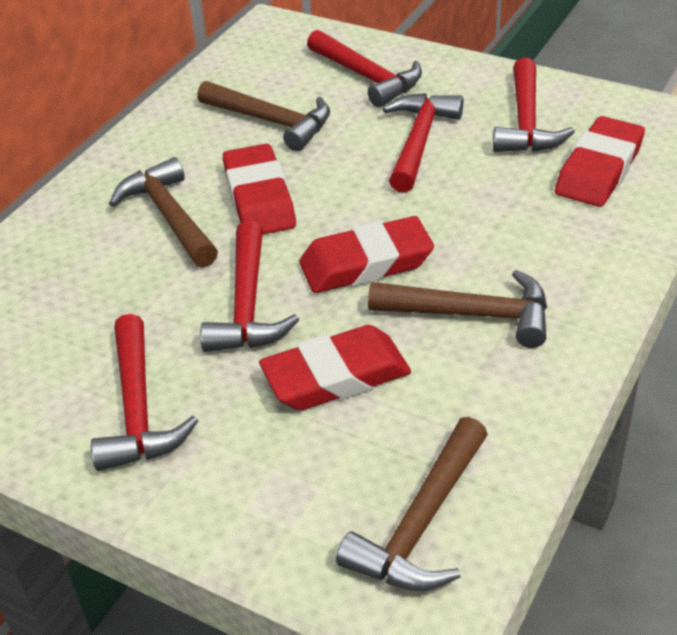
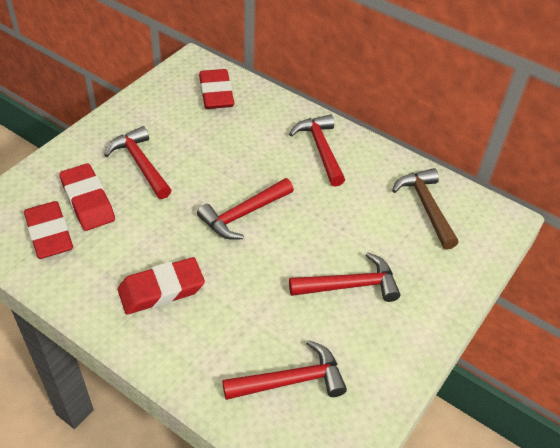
brown hammer: [109,157,218,268] [197,81,330,151] [336,417,488,591] [368,270,547,348] = 4 -> [392,168,459,250] = 1

